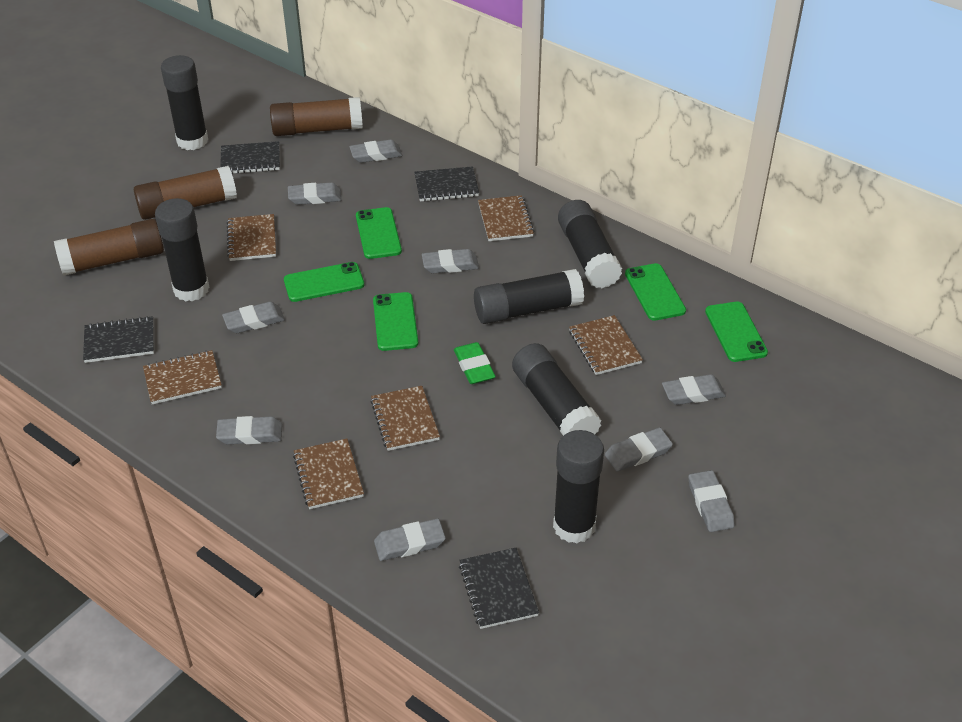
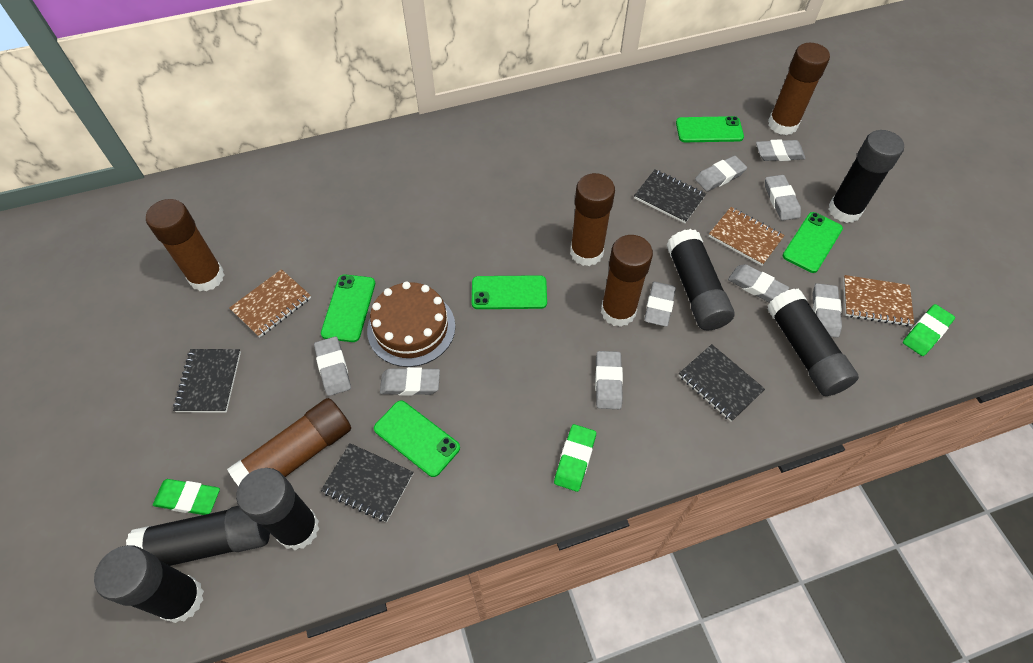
brown cake: none = 0 -> [367,282,455,367] = 1
brown glue stick: [54,219,164,276] [134,166,237,220] [270,97,363,136] = 3 -> [146,199,224,292] [227,398,351,487] [570,173,615,266] [601,235,653,327] [768,43,830,135] = 5
brown notebook: [143,350,222,404] [227,214,276,261] [293,439,364,509] [371,386,440,451] [478,195,534,241] [569,315,643,375] = 6 -> [229,269,311,337] [709,207,785,266] [843,275,914,326] = 3
green eraser: [454,342,496,384] = 1 -> [153,479,220,515] [554,424,596,492] [903,304,955,356] = 3

